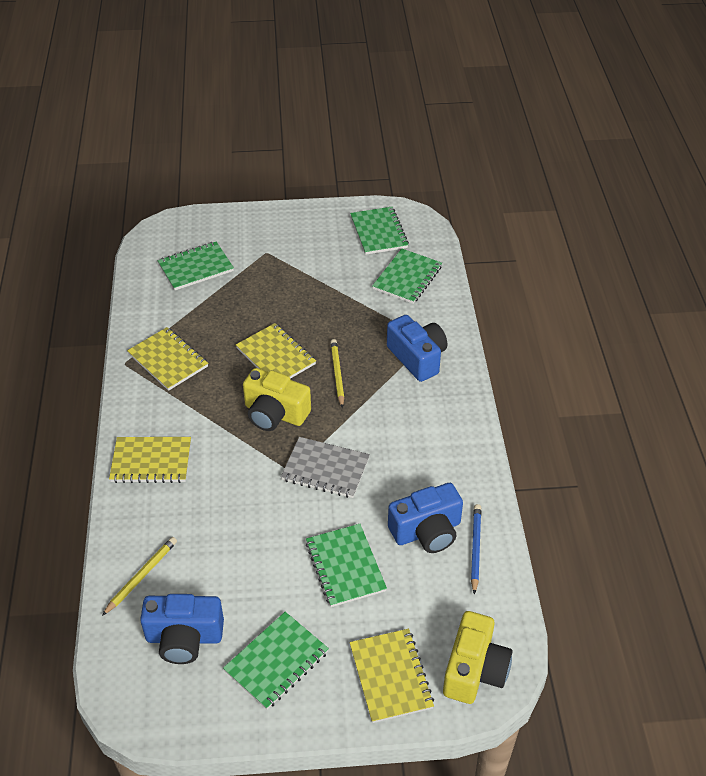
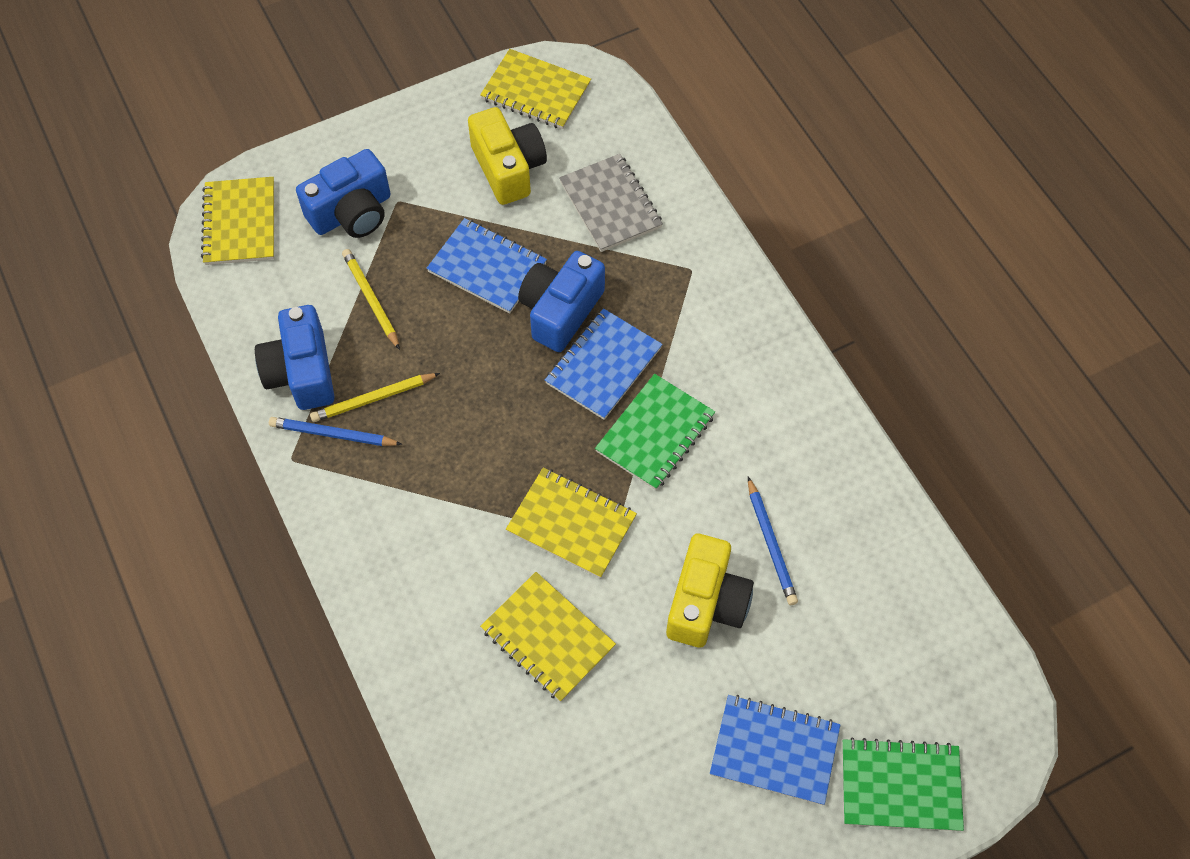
blue notebook: none = 0 -> [426,218,547,314] [545,308,663,420] [710,695,840,805] = 3
blue pencil: [471,504,481,595] = 1 -> [269,417,402,446] [748,477,798,605] = 2
green notebook: [158,242,234,290] [223,612,329,710] [306,524,387,607] [350,207,409,255] [372,249,442,304] = 5 -> [595,374,715,490] [842,737,964,831] = 2

